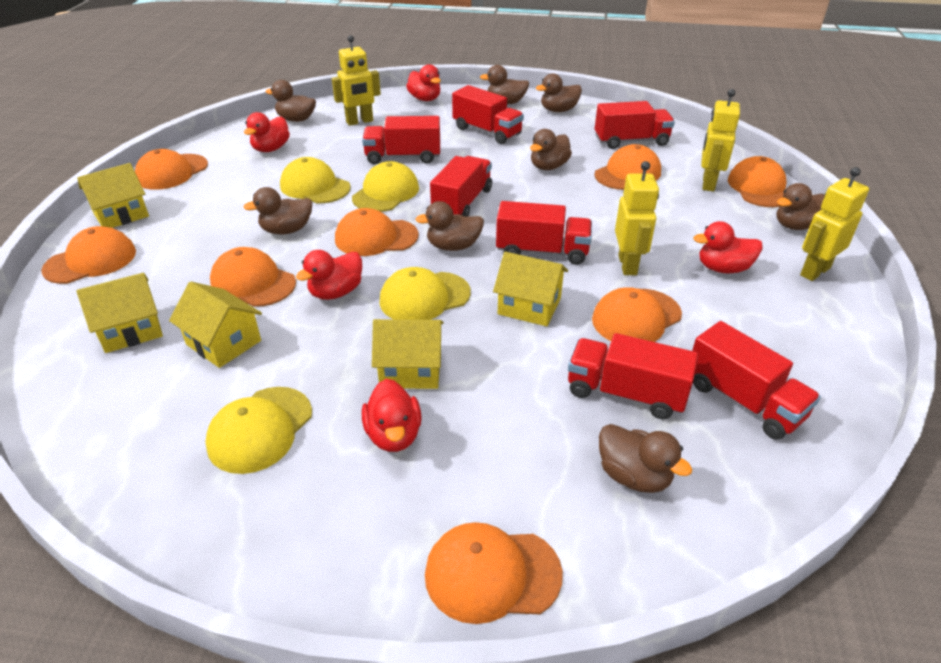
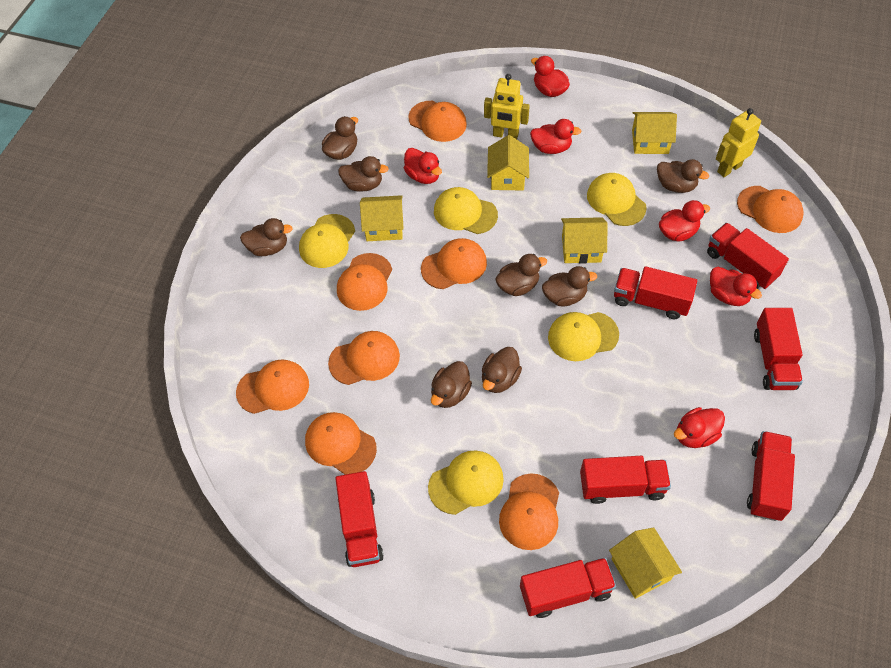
red duck: [244,112,290,152] [296,250,362,300] [362,379,422,452] [406,64,441,101] [693,221,762,273] = 5 -> [404,148,442,184] [530,119,581,154] [531,56,570,97] [659,200,710,241] [674,407,725,448] [710,267,762,306] = 6
yellow cap: [205,387,312,474] [280,157,351,203] [352,161,419,212] [380,267,471,320] = 4 -> [299,214,355,268] [428,450,504,515] [434,187,498,234] [548,312,619,361] [587,173,647,226] = 5
yellow robot: [332,35,381,126] [615,161,659,275] [701,89,740,191] [800,167,869,281] = 4 -> [484,74,530,139] [716,108,761,177] = 2

